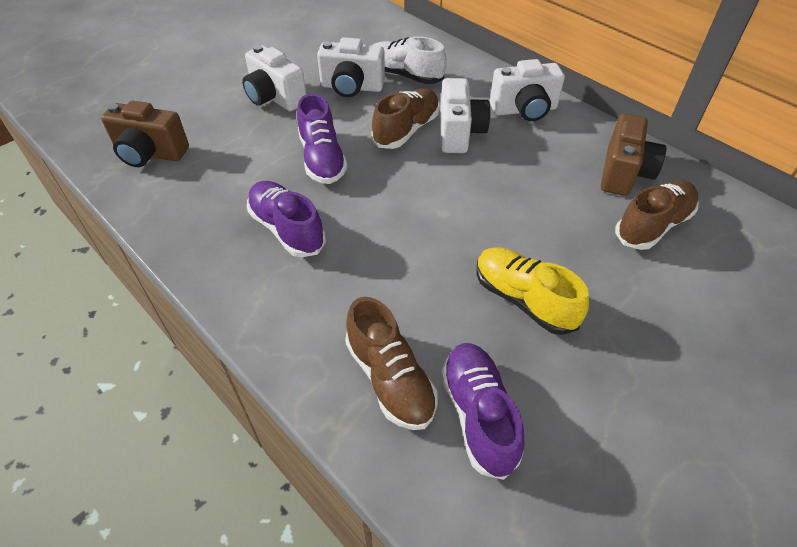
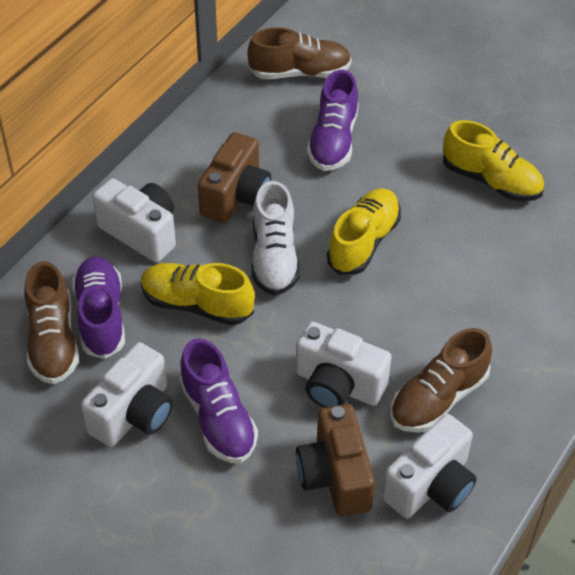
yellow shoe: [476,247,589,335] = 1 -> [141,263,255,325] [327,188,401,275] [443,120,544,202] = 3

